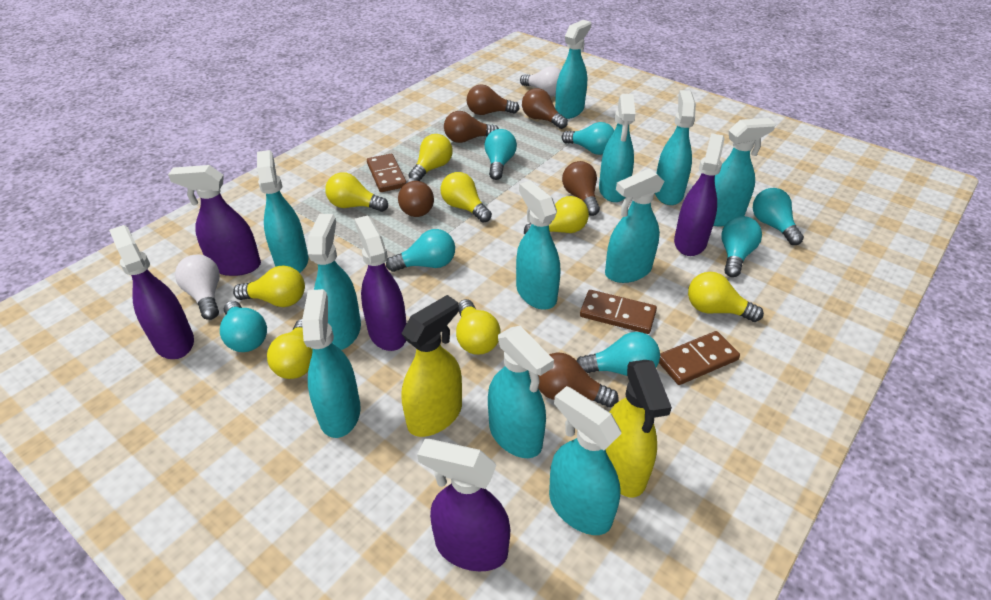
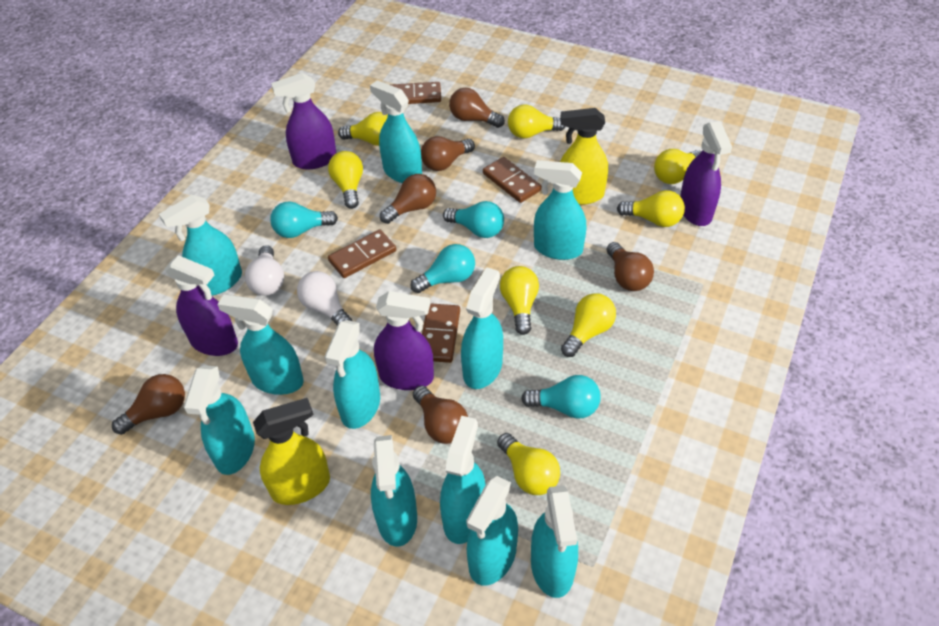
brown domino: [367,154,406,192] [580,290,657,334] [659,331,740,385] = 3 -> [328,229,396,278] [391,82,441,104] [422,303,460,363] [483,157,542,203] = 4
purple spray bottle: [109,225,194,359] [168,165,261,276] [354,215,406,351] [417,439,511,572] [674,133,725,256] = 5 -> [165,255,238,356] [271,73,336,169] [374,291,434,390] [680,121,732,226] = 4
turquoise light bulb: [220,301,267,352] [386,229,455,272] [484,129,517,180] [562,122,614,155] [577,332,660,376] [721,216,762,277] [753,188,804,245] = 7 -> [270,201,338,238] [410,244,475,293] [443,201,504,238] [521,375,601,419] = 4

